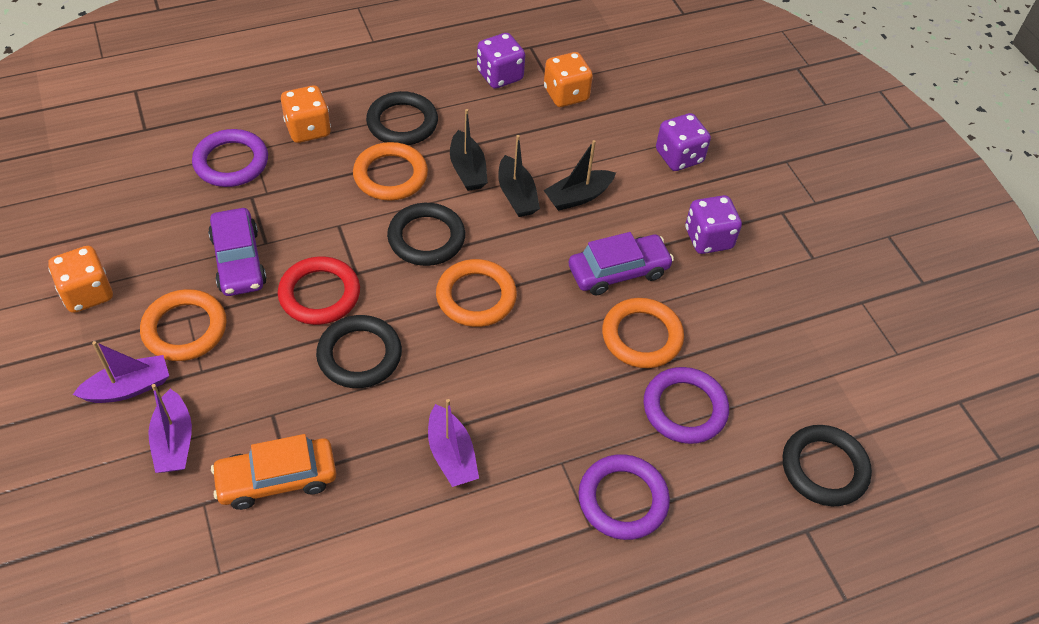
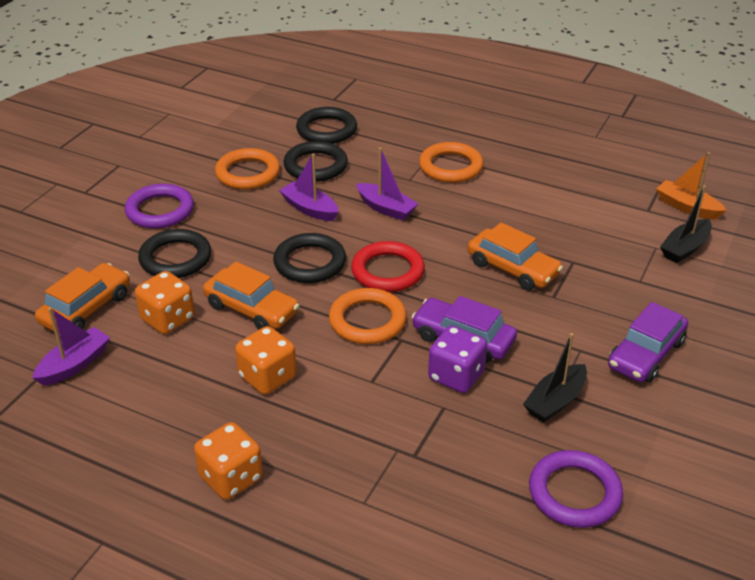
black boat: [450,109,488,191] [498,135,540,217] [544,140,616,211] = 3 -> [523,333,587,422] [660,185,712,263] = 2
orange boat: none = 0 -> [656,152,726,220] = 1
orange car: [211,434,336,510] = 1 -> [35,263,130,333] [203,262,300,330] [468,222,563,290] = 3
orange ring: [140,289,227,361] [353,142,428,201] [436,259,517,327] [602,298,684,368] = 4 -> [215,148,280,190] [329,288,407,344] [419,142,484,183] = 3
purple dice: [477,33,525,89] [656,113,711,171] [685,195,742,254] = 3 -> [428,326,487,393] = 1
purple ring: [192,129,268,187] [579,454,670,540] [643,367,729,444] = 3 -> [125,184,194,229] [529,450,623,528] = 2

